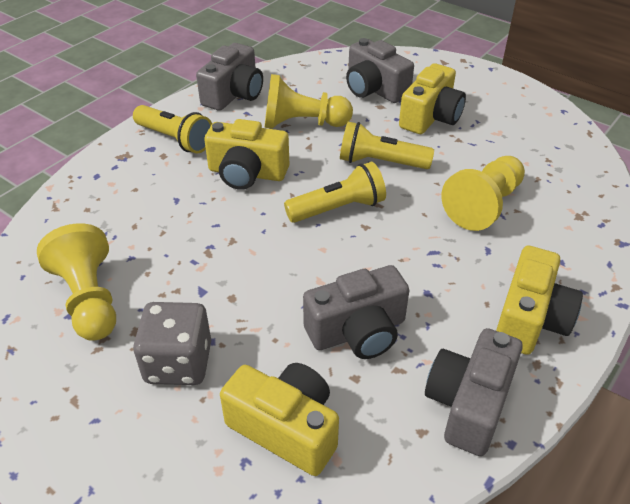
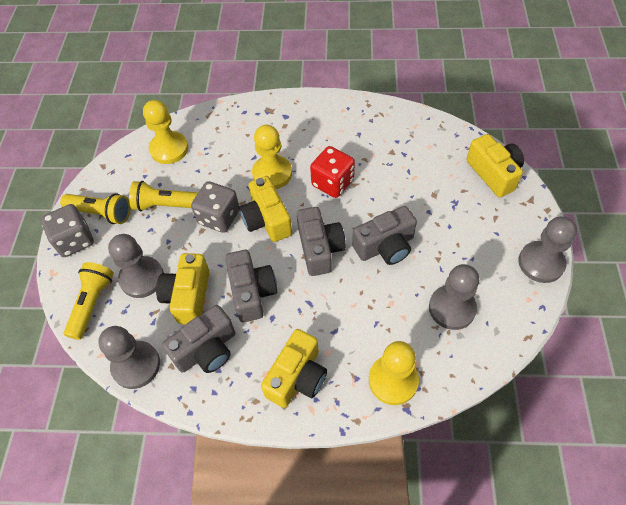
grey dice: [133,302,211,385] = 1 -> [41,204,94,257] [191,181,240,233] = 2
grey pawn: none = 0 -> [98,326,160,389] [108,234,164,298] [429,264,479,330] [519,217,577,283] = 4
red dice: none = 0 -> [310,146,355,198] = 1

